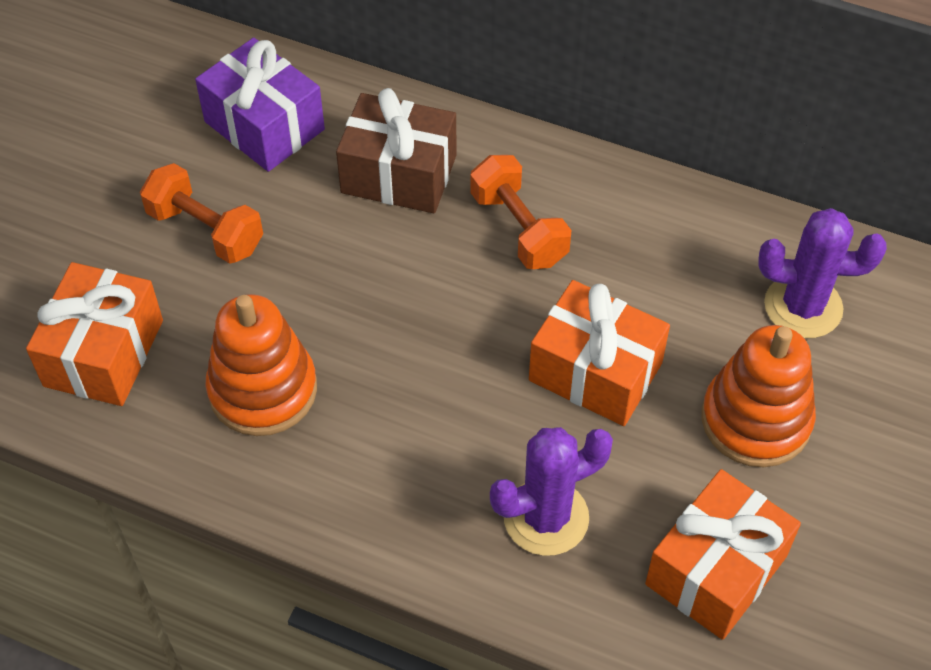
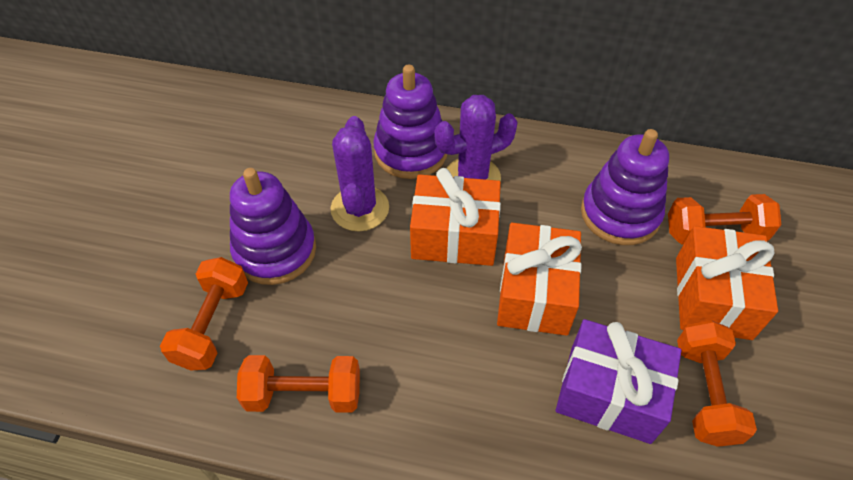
brown gift: [336,88,457,213] = 1 -> none = 0
orange dumbbell: [140,163,263,264] [470,155,572,269] = 2 -> [160,257,248,371] [237,355,360,413] [668,194,782,244] [677,320,757,447] = 4
orange stacking toy: [205,294,317,436] [702,325,816,467] = 2 -> none = 0
purple stacking toy: none = 0 -> [230,168,316,285] [373,65,447,179] [581,129,669,245] = 3

